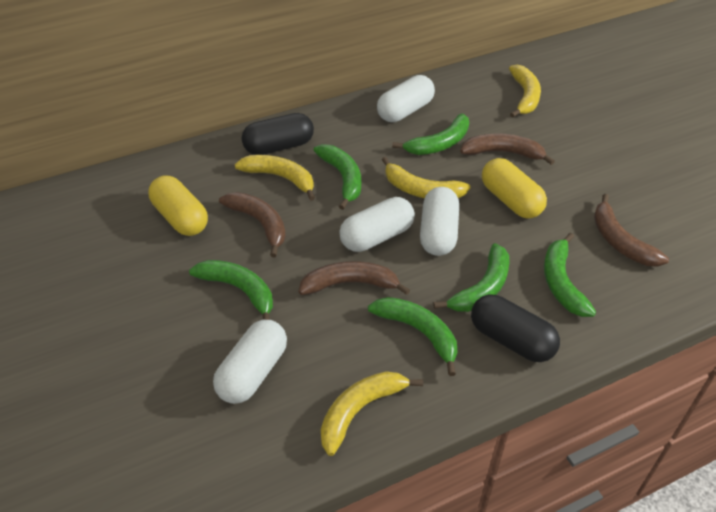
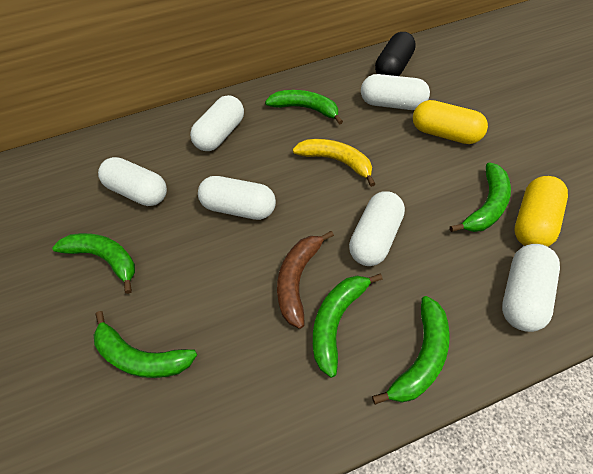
black capsule: [242,113,314,155] [471,295,560,362] = 2 -> [375,32,416,76] = 1
brown banana: [219,192,286,257] [298,261,410,295] [460,134,555,165] [594,194,669,267] = 4 -> [277,231,334,329] = 1
white capsule: [213,320,287,404] [339,197,415,252] [377,75,435,122] [420,187,459,256] = 4 -> [98,157,167,206] [190,95,244,151] [198,176,276,220] [349,191,405,266] [361,74,430,110] [502,244,560,332] = 6
yellow banana: [235,155,315,201] [321,371,423,456] [382,157,470,198] [509,65,541,118] = 4 -> [292,139,375,187] = 1

